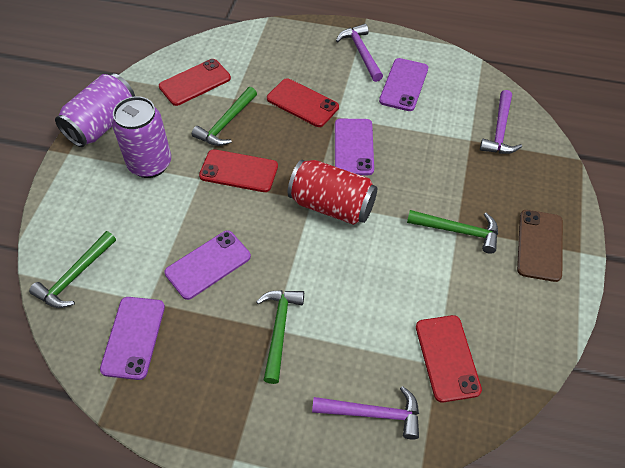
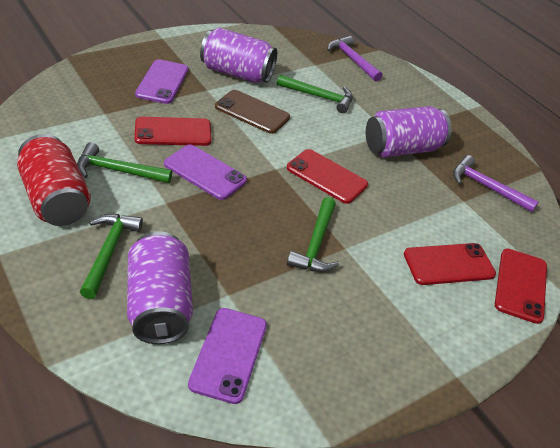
purple can: [55,73,135,147] [112,96,171,178] = 2 -> [127,231,193,344] [200,28,277,83] [366,106,452,157] = 3
purple hammer: [312,386,419,440] [336,24,383,82] [480,90,522,154] = 3 -> [327,36,383,82] [453,155,539,212] = 2
purple phone: [100,297,165,380] [165,230,251,300] [335,119,374,175] [379,58,428,111] = 4 -> [135,59,188,104] [164,145,247,200] [188,308,267,404] = 3

